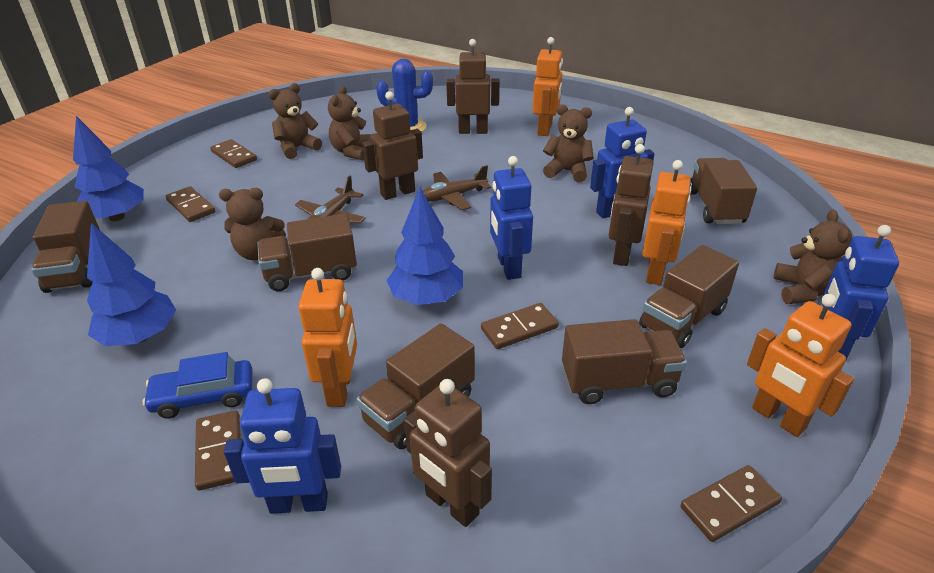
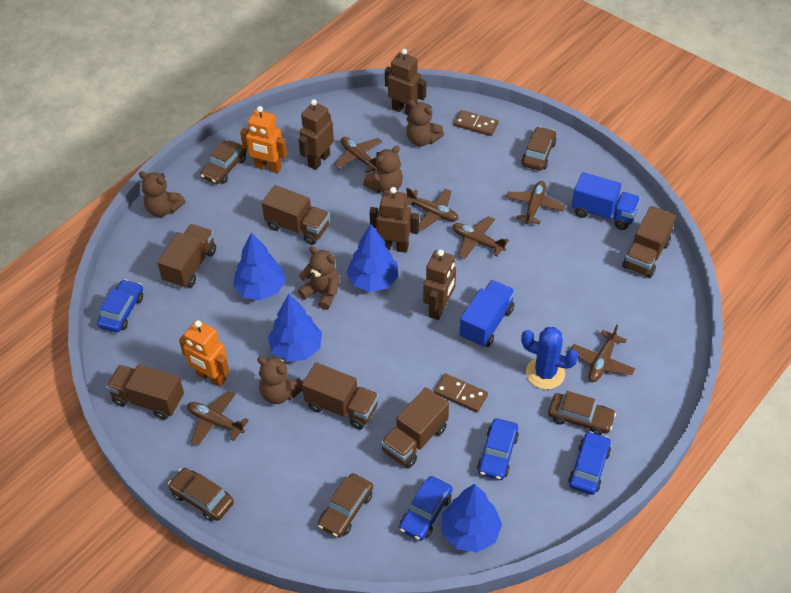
blue car: [143,352,252,419] = 1 -> [97,279,143,332] [399,476,452,541] [477,418,519,480] [568,431,611,495] = 4
blue robot: [224,378,341,514] [490,156,533,280] [590,107,654,218] [822,225,899,359] = 4 -> none = 0
blue tree: [73,116,144,221] [87,223,176,346] [387,187,463,305] = 3 -> [233,233,286,300] [268,294,322,362] [346,224,398,292] [442,484,502,553] = 4
blue truck: none = 0 -> [459,280,515,347] [572,172,641,230] = 2
brown car: none = 0 -> [168,468,234,521] [200,140,247,184] [318,473,373,538] [521,126,557,171] [548,391,616,435] = 5
brown domino: [166,186,215,222] [195,410,241,491] [210,139,257,168] [481,303,559,349] [680,465,782,542] = 5 -> [434,373,488,412] [454,110,498,136] = 2
brown plane: [295,175,366,223] [422,165,491,210] = 2 -> [187,390,249,446] [334,137,382,173] [406,188,458,231] [452,216,509,259] [506,181,565,225] [571,325,635,382] = 6
orange robot: [299,268,357,407] [533,37,563,136] [642,160,691,285] [747,294,854,437] = 4 -> [179,320,229,387] [240,106,287,173] = 2

